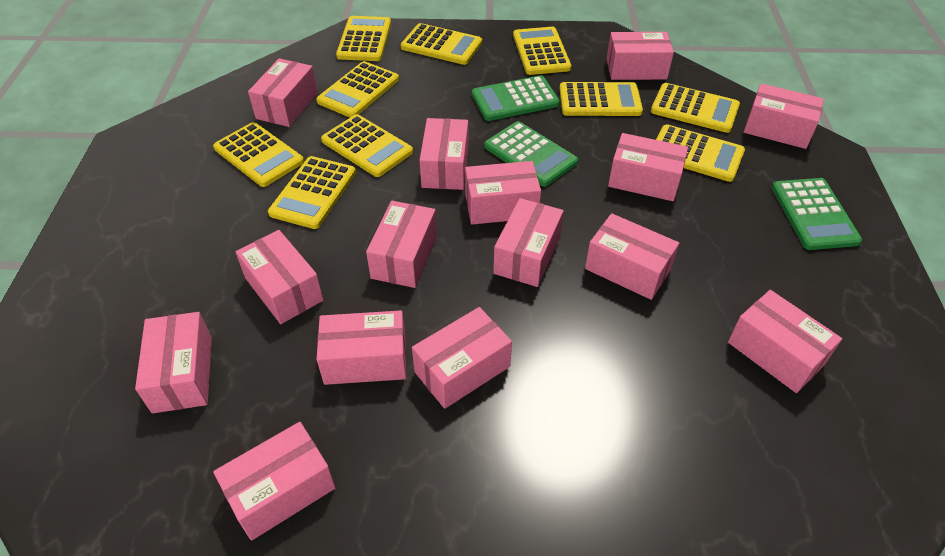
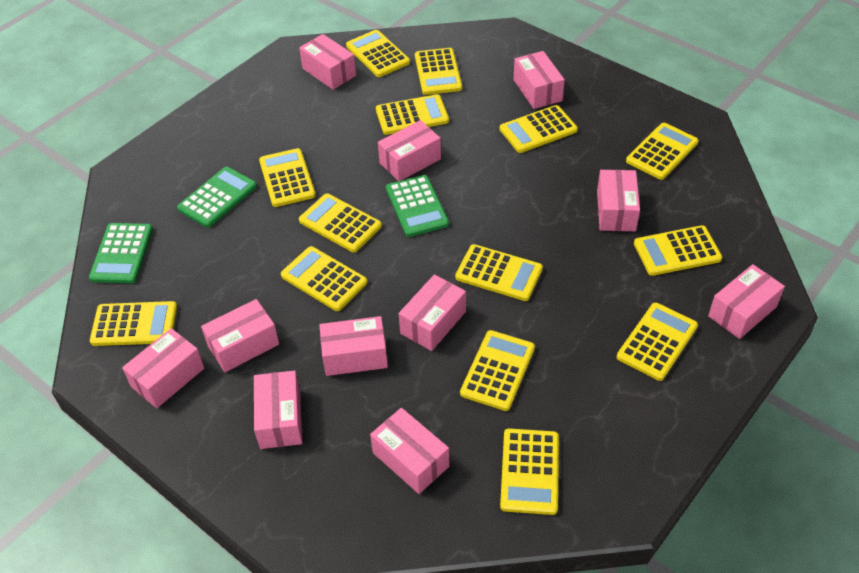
pink box: [135,312,212,413] [213,422,336,541] [235,230,323,324] [248,58,318,127] [316,310,406,385] [366,201,437,288] [412,307,512,409] [419,118,469,190] [465,161,541,225] [493,198,564,287] [585,213,679,300] [606,32,674,80] [608,133,688,201] [728,290,842,393] [744,83,824,149] = 15 -> [122,328,204,408] [201,299,279,372] [254,370,302,449] [299,34,356,90] [319,316,388,376] [370,408,450,494] [378,120,441,181] [399,275,466,351] [514,51,565,109] [597,170,640,231] [708,264,785,339] = 11
yellow calculator: [213,122,304,187] [268,156,356,229] [316,61,399,118] [321,114,413,177] [336,16,391,61] [401,23,482,65] [513,27,571,75] [559,82,643,116] [651,83,740,133] [656,124,745,182] = 10 -> [90,301,177,346] [259,148,316,207] [281,246,367,311] [299,194,382,252] [346,30,410,77] [376,94,449,135] [415,48,462,95] [455,244,543,301] [460,330,535,411] [500,105,578,153] [500,428,559,515] [617,302,698,381] [626,123,699,180] [634,225,722,276] = 14

